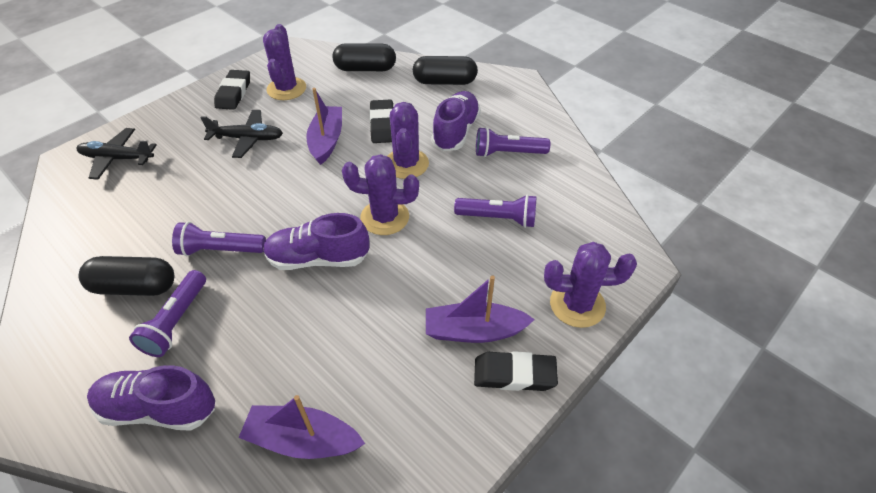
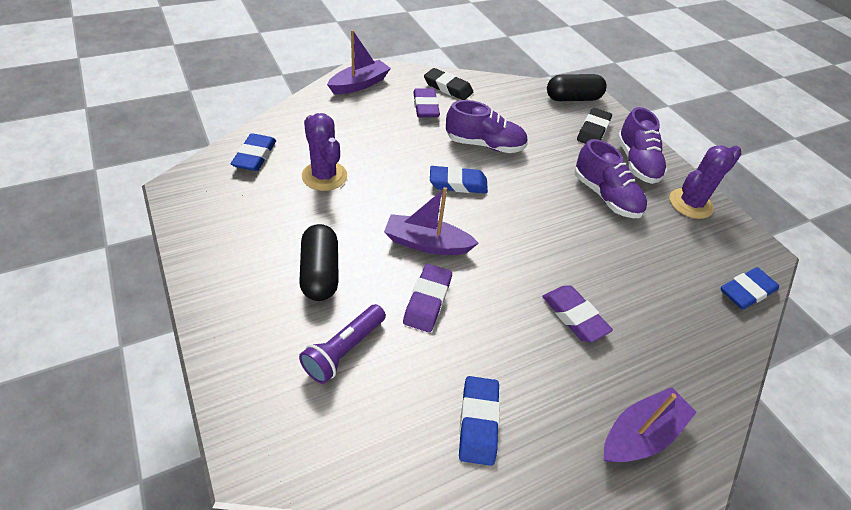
black capsule: [79,256,174,296] [333,43,396,71] [413,56,478,85] = 3 -> [299,224,339,301] [547,74,606,101] = 2
black eraser: [214,70,250,110] [369,99,393,143] [474,351,558,391] = 3 -> [424,68,473,100] [577,108,612,144] = 2
black plane: [76,128,157,180] [200,110,283,158] = 2 -> none = 0
blue eraser: none = 0 -> [230,133,276,171] [430,166,488,194] [459,376,500,466] [721,267,779,309] = 4
purple cactus: [263,24,306,100] [342,154,419,235] [387,102,429,179] [544,242,637,328] = 4 -> [302,113,347,191] [669,146,741,219] = 2
purple eraser: none = 0 -> [403,264,452,332] [413,88,440,118] [542,285,613,342] = 3
purple flashlight: [129,270,206,357] [172,222,266,256] [454,194,536,228] [476,127,550,157] = 4 -> [299,304,386,384] = 1

